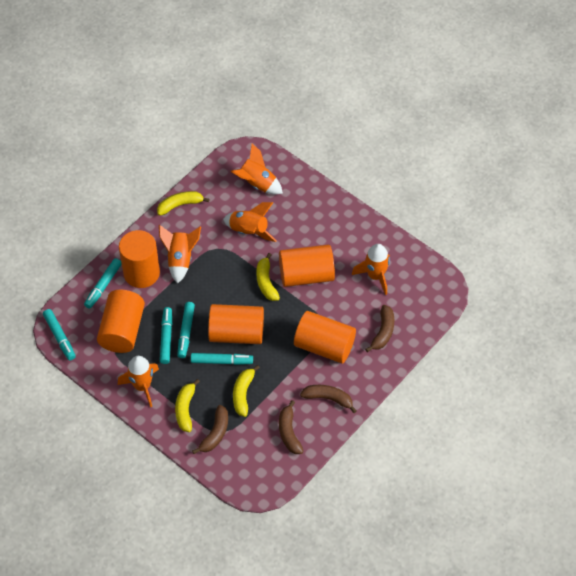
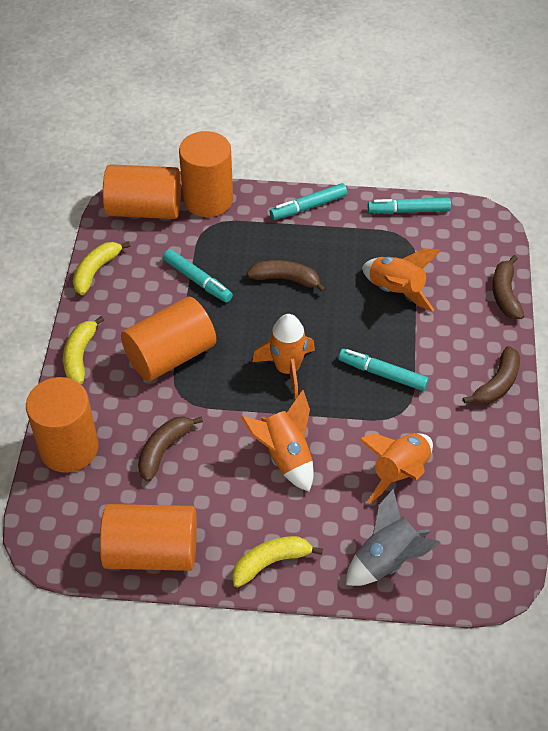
grey rocket: none = 0 -> [346,489,440,586] = 1
orange rocket: [118,356,159,407] [159,225,201,284] [223,202,277,242] [231,143,283,195] [352,244,390,295] = 5 -> [241,390,314,492] [252,314,315,399] [359,433,433,504] [362,248,441,312] = 4
turquoise marker: [43,309,76,360] [84,258,122,309] [160,307,172,364] [177,302,195,358] [191,353,253,365] = 5 -> [163,249,233,303] [270,183,347,220] [339,349,429,391] [368,197,451,214] = 4
yellow banana: [157,191,210,216] [175,379,200,432] [233,365,260,417] [256,253,280,301] = 4 -> [63,316,104,384] [73,241,130,295] [232,536,323,587] = 3

